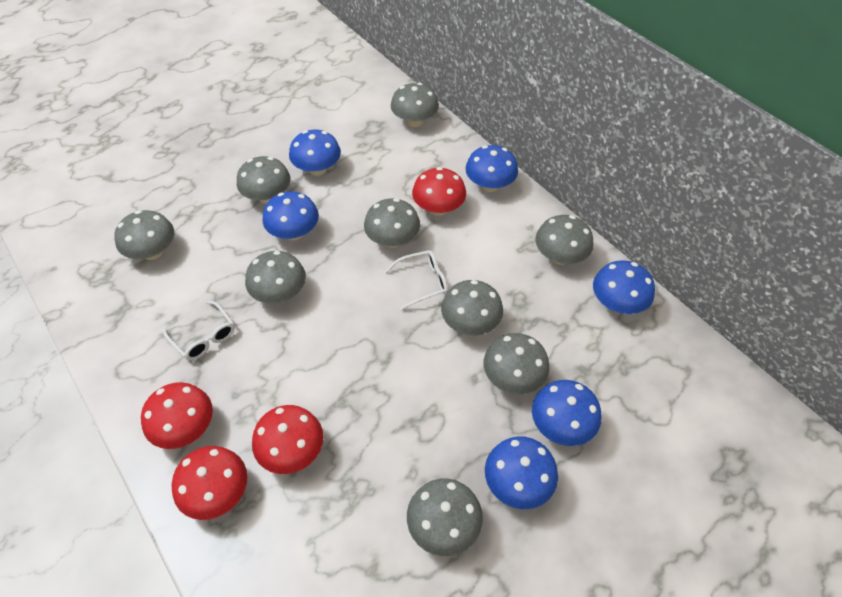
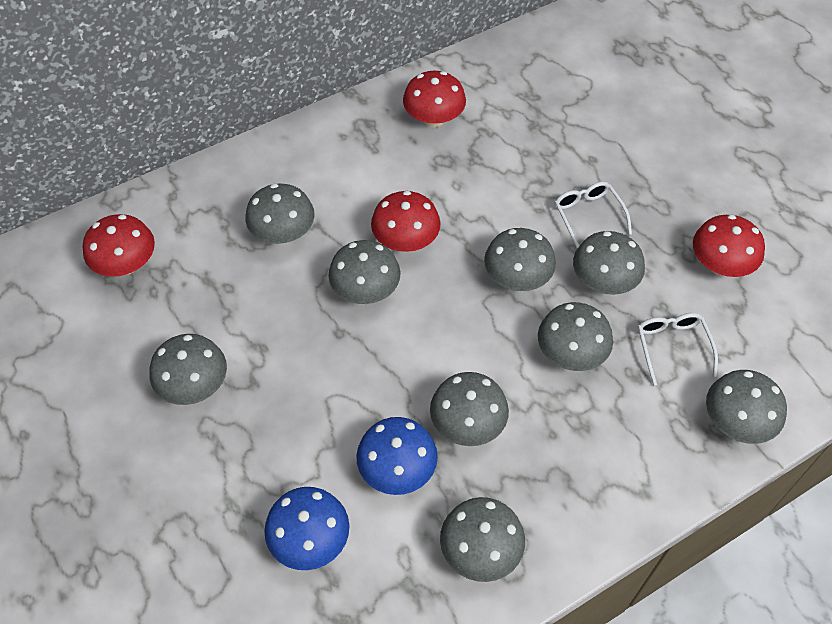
blue mushroom: [263,191,319,241] [289,130,341,176] [466,145,518,192] [485,436,558,509] [532,380,601,446] [593,260,655,314] = 6 -> [264,487,349,570] [357,417,438,495] = 2

